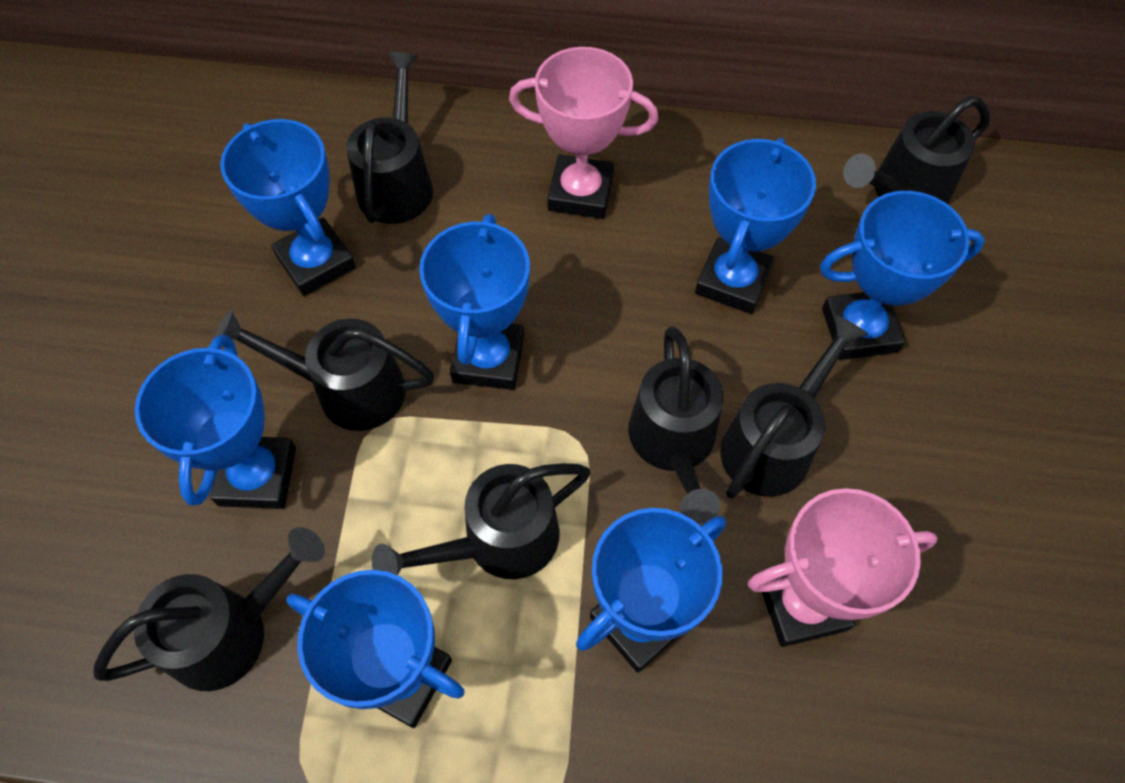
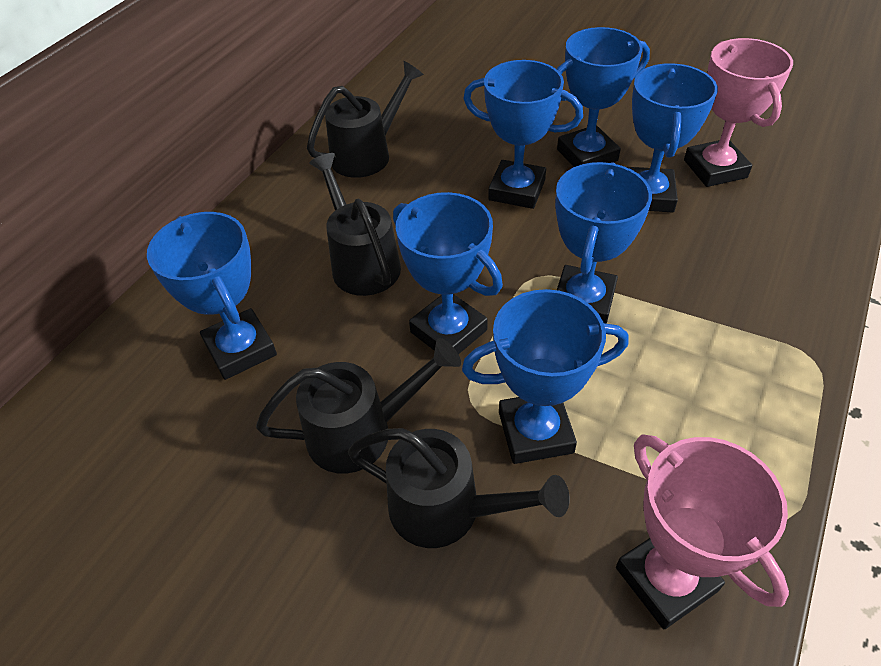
black watering can: [94,527,325,691] [214,310,434,431] [346,52,433,224] [372,463,590,579] [628,326,723,524] [720,315,868,499] [843,96,990,204] = 7 -> [256,338,461,474] [307,61,424,178] [309,153,401,296] [348,428,569,548] = 4

